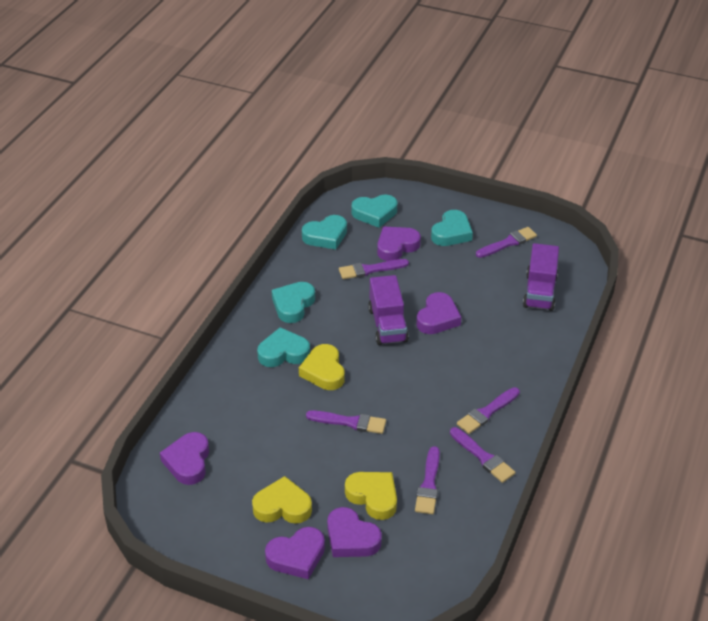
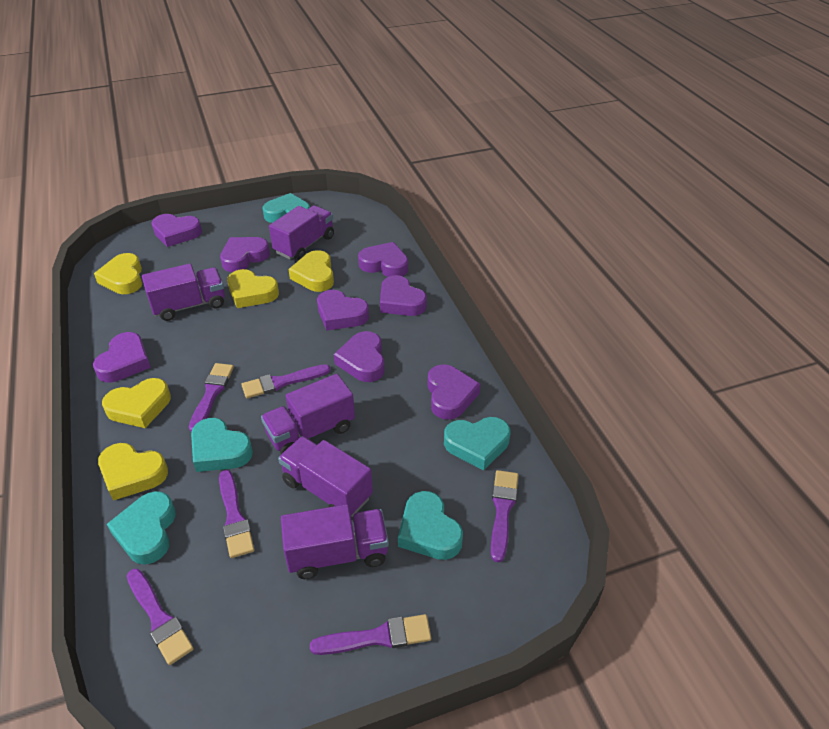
purple heart: [160,432,209,485] [265,527,325,579] [327,507,382,557] [377,227,421,261] [416,292,461,334] = 5 -> [93,332,151,383] [151,214,202,247] [220,237,270,272] [317,290,369,331] [334,331,385,382] [358,242,408,277] [380,275,427,316] [428,364,481,420] = 8
purple truck: [368,275,409,345] [523,243,559,311] = 2 -> [142,264,225,321] [261,374,355,454] [269,205,334,261] [278,436,373,517] [281,504,389,579] = 5
yellow heart: [252,476,312,524] [299,344,345,390] [345,472,397,520] = 3 -> [94,253,142,294] [98,443,168,501] [102,378,171,428] [227,269,279,308] [288,250,334,292] = 5

